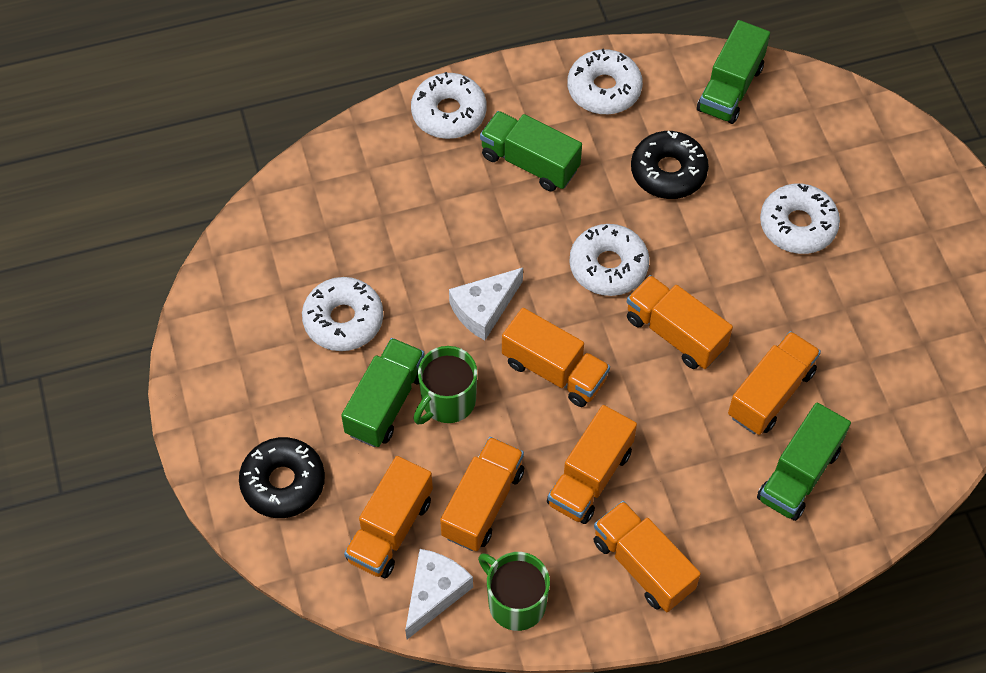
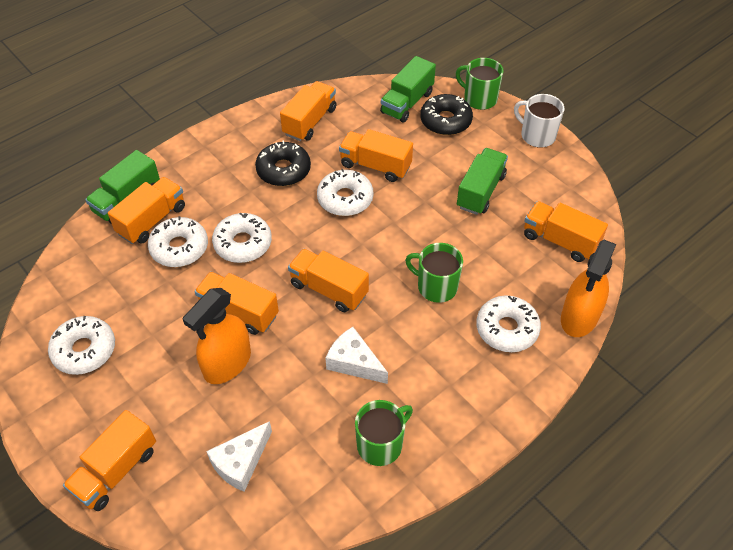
green mug: [413,346,477,424] [478,552,550,631] = 2 -> [355,400,413,466] [405,243,463,303] [456,58,504,110] = 3
green truck: [341,338,425,447] [480,111,582,191] [697,20,770,124] [757,402,851,521] = 4 -> [85,150,160,223] [380,56,436,123] [457,148,508,215] = 3
orange spray bottle: none = 0 -> [183,288,251,384] [561,240,616,337] = 2
white mug: none = 0 -> [514,94,564,147] = 1

